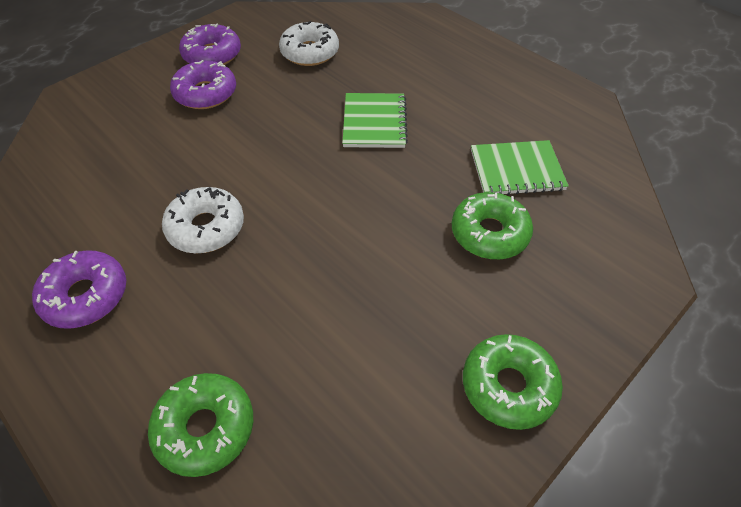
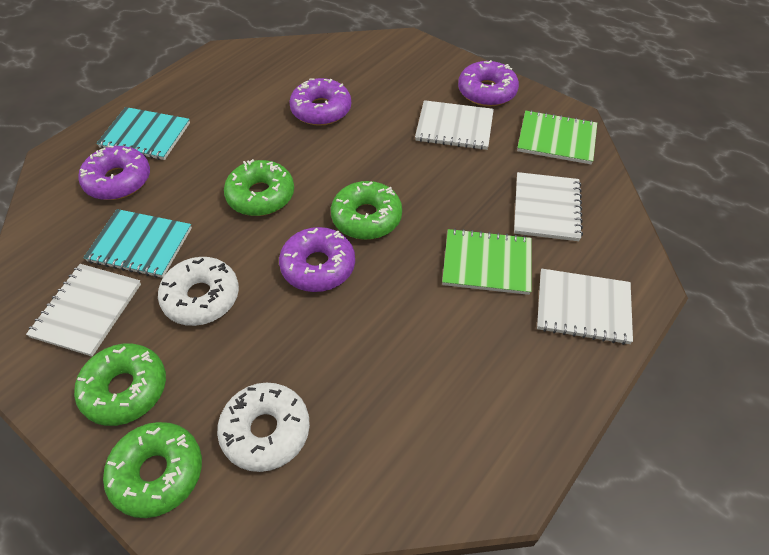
green donut: [148,373,253,477] [452,192,533,259] [463,334,563,430] = 3 -> [74,343,166,426] [103,422,202,518] [224,159,294,216] [331,181,402,240] = 4
purple donut: [32,250,126,329] [170,60,236,109] [179,24,241,65] = 3 -> [78,145,150,200] [279,227,355,292] [290,78,351,126] [458,60,519,106] = 4
turquoise notebook: none = 0 -> [83,209,192,278] [96,107,190,160] = 2
white notebook: none = 0 -> [26,264,141,356] [415,100,494,150] [514,172,583,241] [537,269,633,345] = 4

